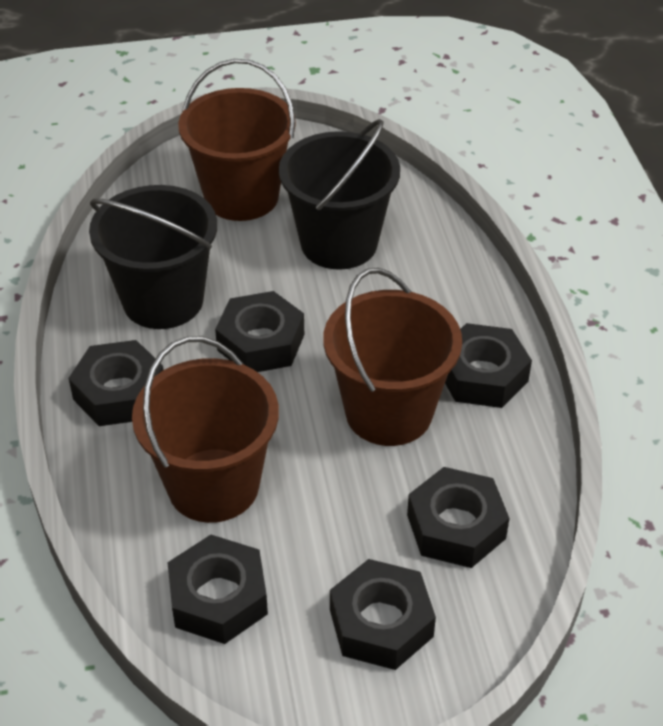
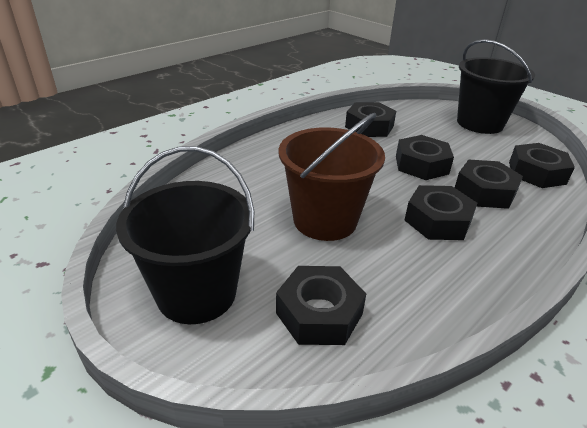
brown bucket: [132,336,279,523] [178,59,296,221] [323,268,462,446] = 3 -> [278,113,385,241] = 1

